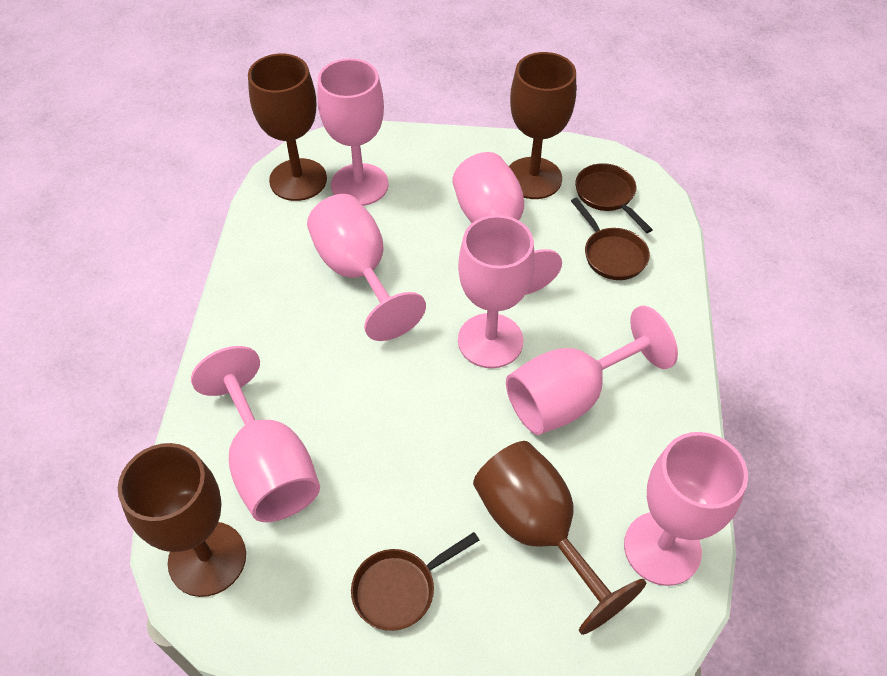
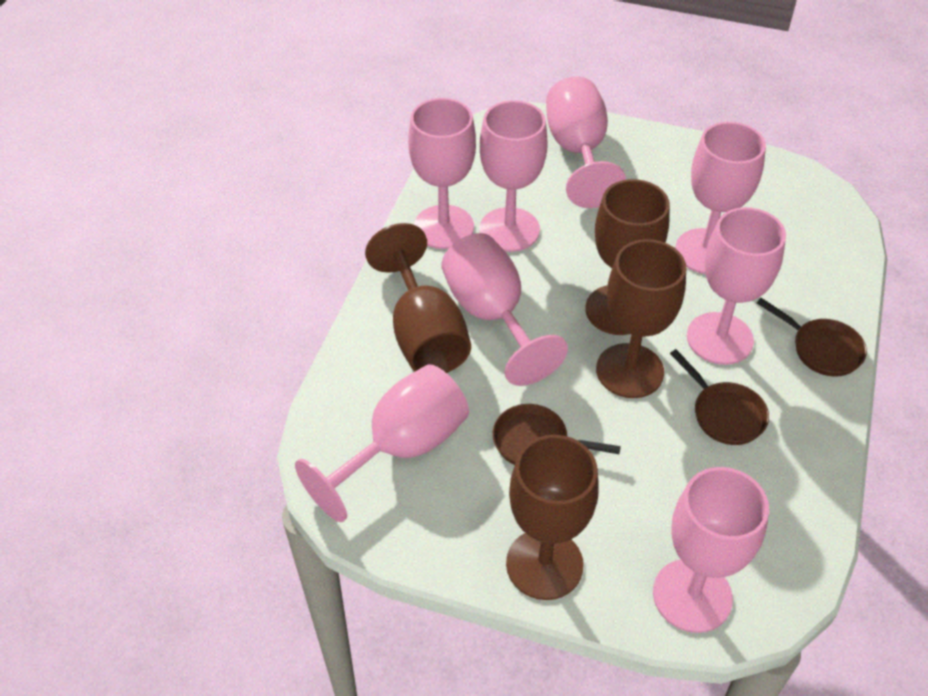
pink goblet: [191,346,320,522] [307,194,426,341] [318,58,389,206] [452,152,562,295] [458,215,535,368] [506,306,678,435] [624,432,748,586] = 7 -> [295,364,469,522] [408,98,476,249] [441,233,568,386] [479,100,548,252] [546,76,626,208] [653,467,769,633] [675,122,766,274] [687,207,786,365] = 8

